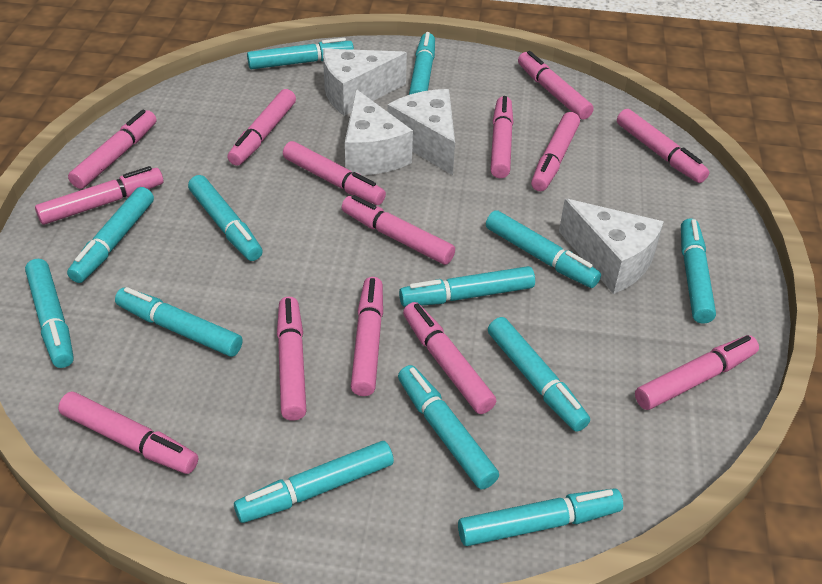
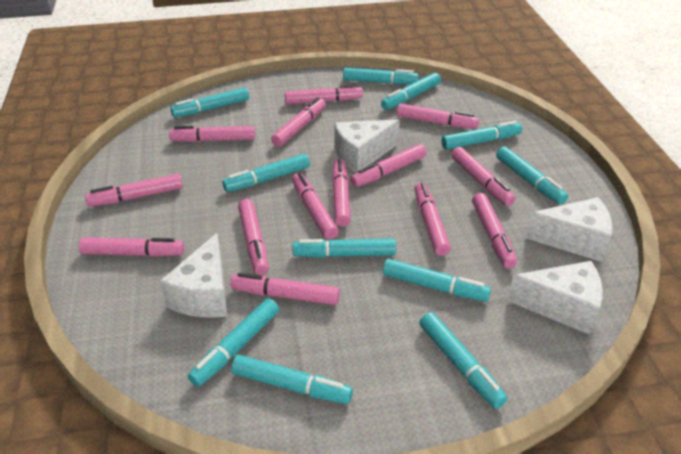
turquoise marker: [25,259,74,368] [67,187,154,283] [115,287,243,357] [188,175,263,261] [234,441,394,523] [247,38,354,69] [398,365,499,489] [399,266,535,307] [409,32,435,95] [458,489,623,546] [486,210,601,288] [488,317,590,432] [681,218,716,324] = 13 -> [171,88,249,117] [188,299,279,387] [222,154,310,192] [231,355,353,404] [293,238,396,258] [343,68,418,84] [381,73,441,110] [383,259,491,302] [420,312,507,409] [441,121,522,149] [496,146,568,204] = 11

